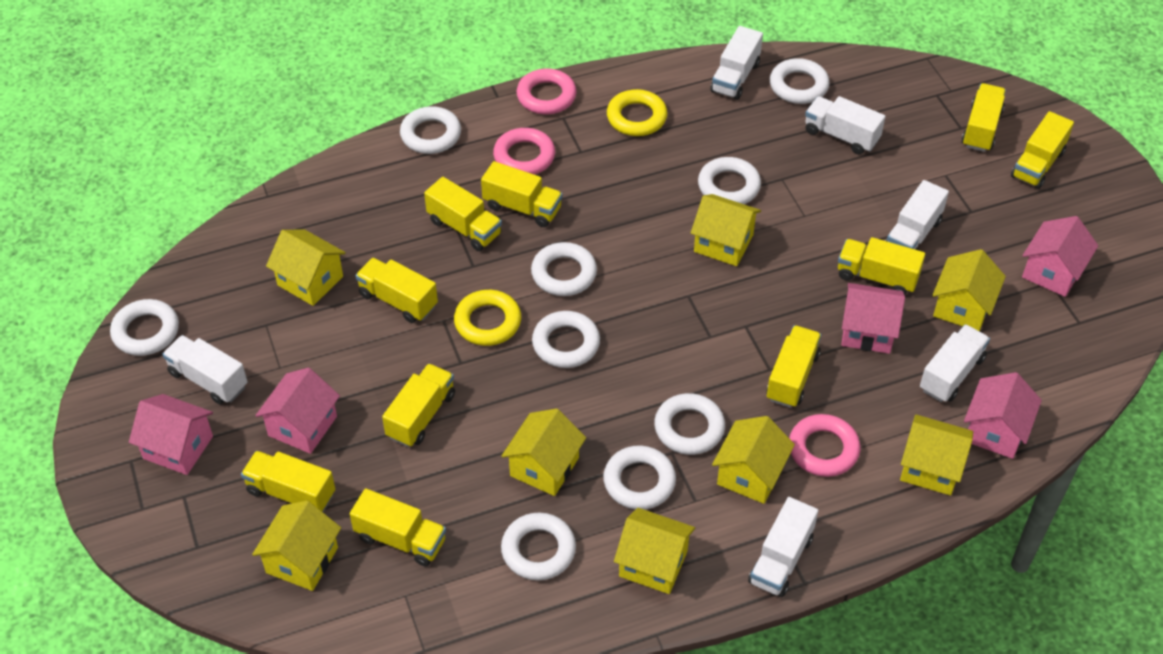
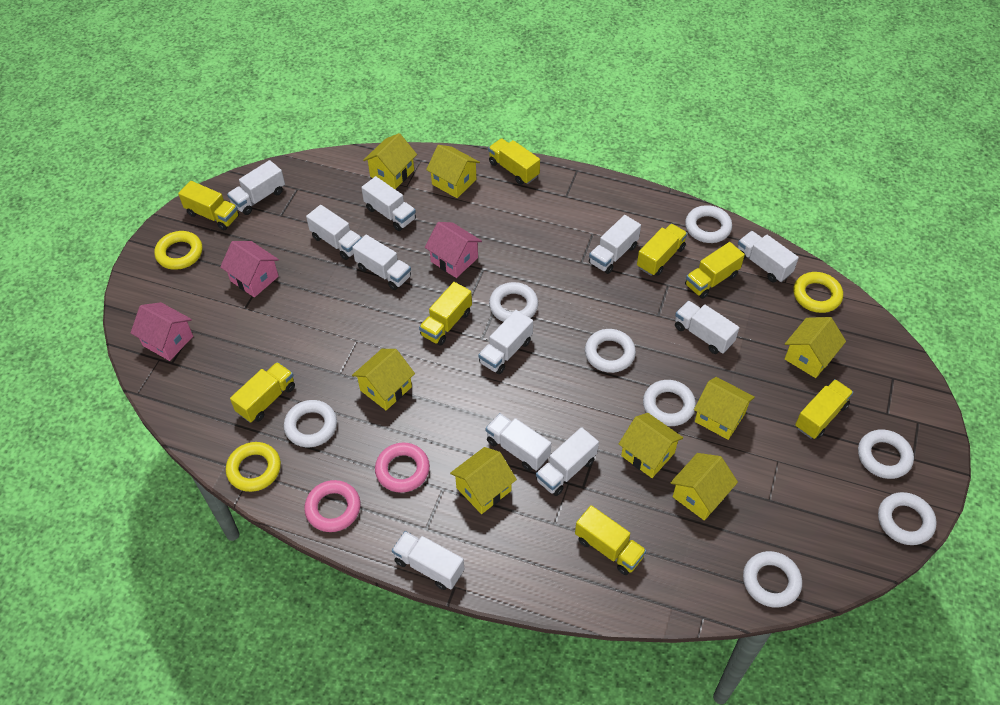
pink house: [129,394,213,475] [255,368,340,454] [841,283,905,354] [964,372,1042,459] [1022,216,1098,297] = 5 -> [131,302,193,361] [220,241,279,297] [425,222,482,278] = 3
pink ring: [493,128,555,175] [517,69,576,114] [789,414,860,477] = 3 -> [304,480,361,532] [375,443,430,493] = 2
white ring: [110,299,179,356] [400,106,461,154] [501,512,576,580] [531,242,597,296] [532,311,600,368] [603,446,676,510] [654,393,725,455] [698,157,761,204] [770,58,830,104] = 9 -> [284,400,337,447] [489,282,538,322] [585,329,636,373] [643,380,696,426] [685,205,732,243] [743,551,802,608] [858,429,914,479] [878,492,937,545] = 8
white truck: [162,335,248,404] [710,26,763,100] [748,497,818,597] [805,96,886,154] [886,180,949,251] [920,324,990,402] = 6 -> [227,160,285,215] [306,205,362,260] [352,235,411,290] [361,176,416,231] [392,531,464,590] [478,310,533,374] [486,413,551,471] [536,427,599,496] [589,215,641,274] [675,301,739,354] [738,231,799,283] = 11
yellow ring: [454,290,521,346] [607,89,667,136] = 2 -> [154,231,202,270] [226,442,281,492] [793,272,843,313] = 3
yellow truck: [241,451,335,512] [350,488,446,566] [355,258,438,323] [382,363,455,447] [424,177,502,251] [481,161,563,227] [766,325,821,408] [838,237,925,295] [962,83,1006,152] [1011,111,1074,189] = 10 -> [178,181,239,230] [230,362,295,422] [419,282,472,346] [488,138,540,185] [575,505,646,575] [637,224,688,276] [685,242,745,299] [795,379,853,439] = 8

